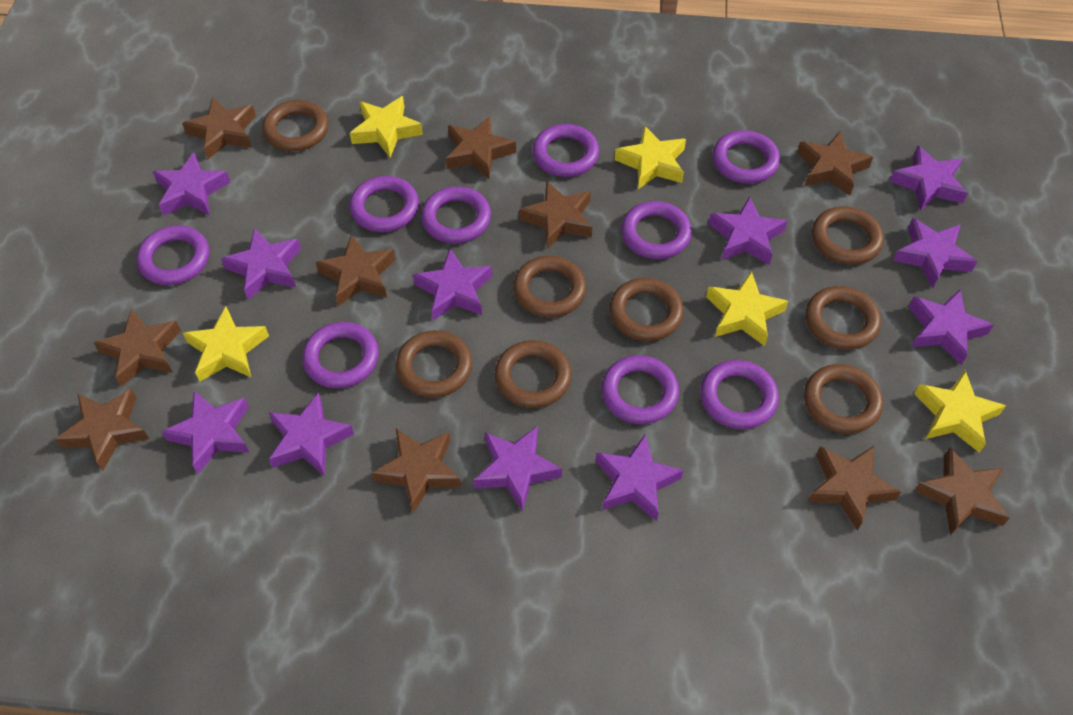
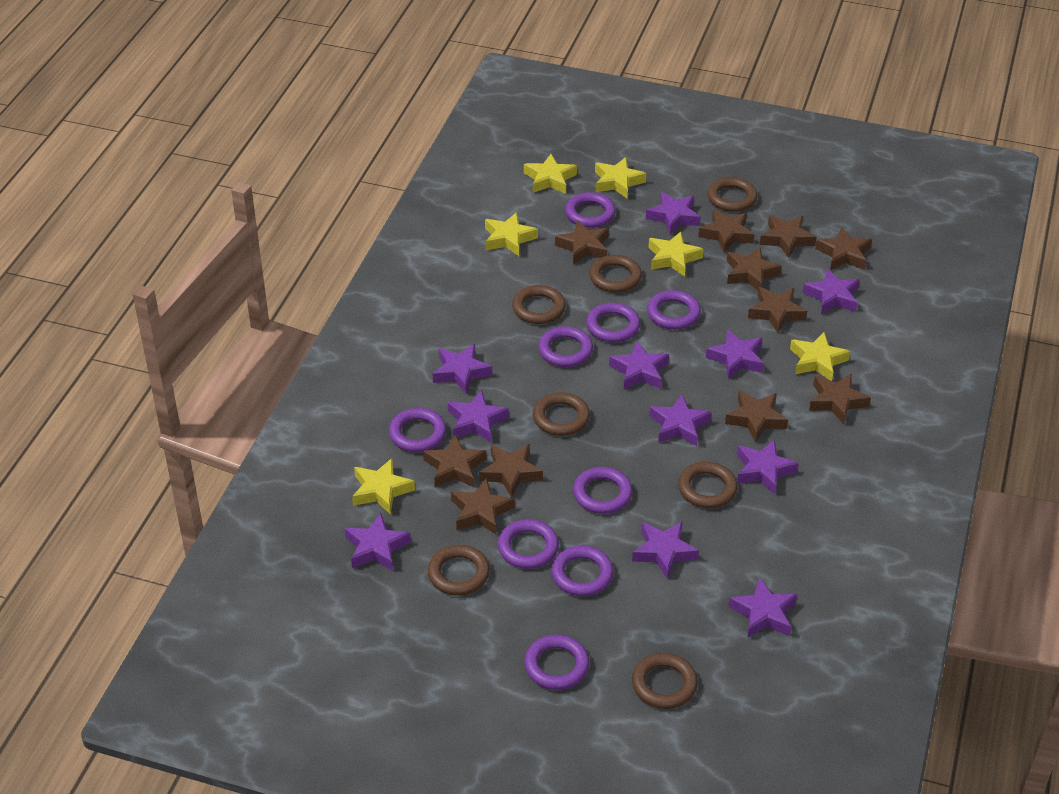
brown ring: [262,100,329,151] [396,330,473,397] [495,340,572,408] [513,256,586,317] [609,278,684,341] [804,364,883,434] [806,286,881,350] [812,206,884,265] = 8 -> [428,545,490,595] [512,285,566,324] [533,392,590,436] [589,255,642,293] [632,653,698,709] [678,462,737,508] [707,177,757,212] = 7
brown star: [55,389,149,471] [94,309,181,387] [182,97,256,159] [316,234,396,306] [372,429,461,513] [446,116,516,179] [519,181,592,249] [797,131,873,196] [807,446,901,531] [915,447,1010,535] = 10 -> [423,435,487,487] [451,478,515,535] [479,444,543,498] [555,220,609,265] [698,209,755,252] [725,390,788,443] [727,247,782,290] [748,287,807,333] [760,215,816,258] [809,374,871,424] [815,227,872,270] = 11
yellow star: [183,306,269,381] [350,96,423,158] [614,125,686,189] [706,271,788,346] [914,370,1006,453] = 5 -> [352,458,415,514] [485,212,538,256] [524,154,577,194] [595,157,647,199] [649,231,704,277] [790,332,850,381] = 6

